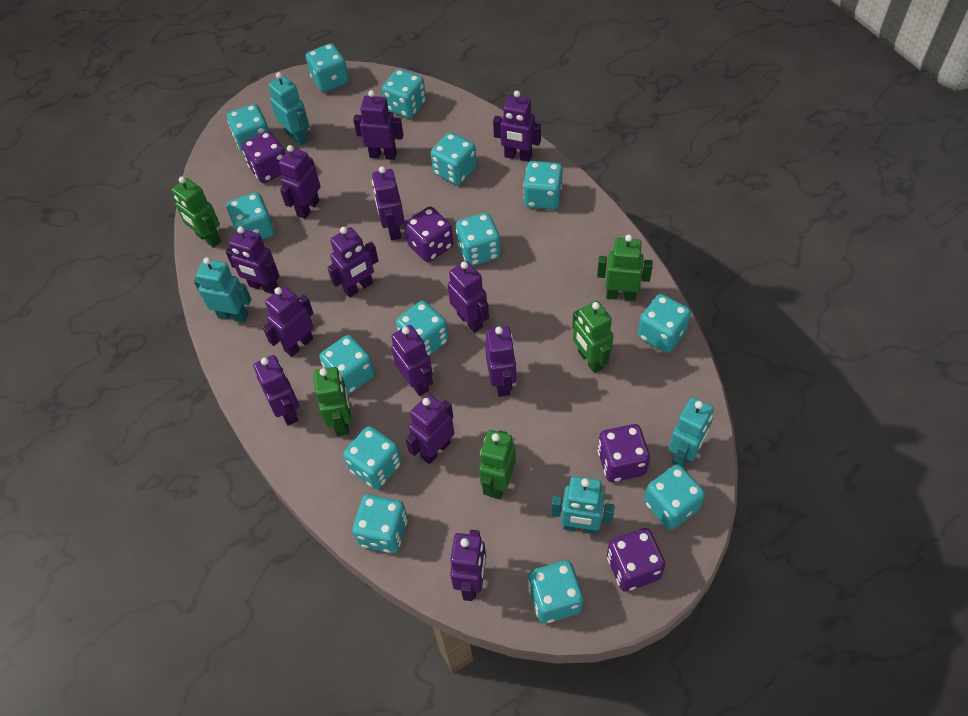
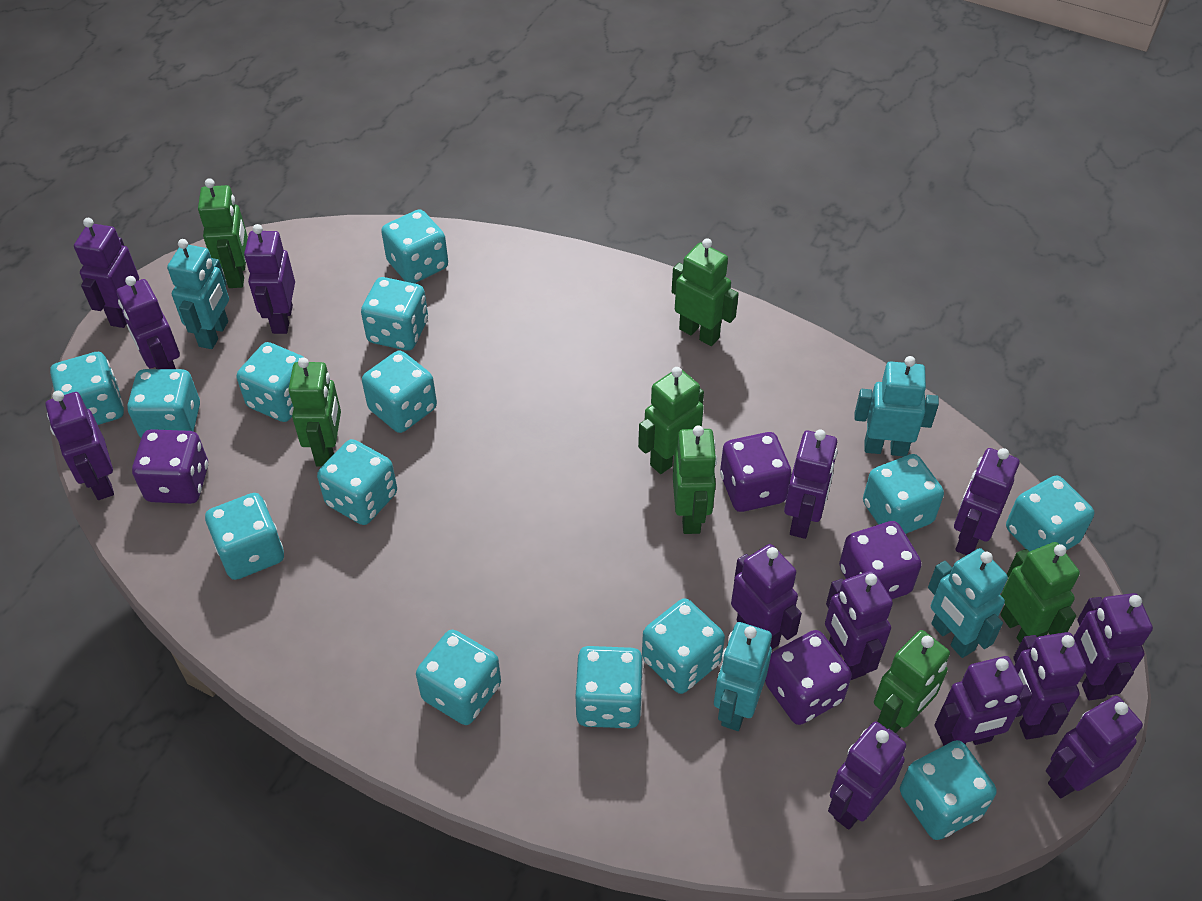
green robot: [172,177,221,248] [313,367,352,436] [479,430,516,499] [572,301,614,373] [597,234,653,301] = 5 -> [198,178,248,288] [288,357,341,467] [638,367,704,474] [672,238,739,346] [673,425,717,534] [874,630,950,733] [1000,542,1080,643] = 7

